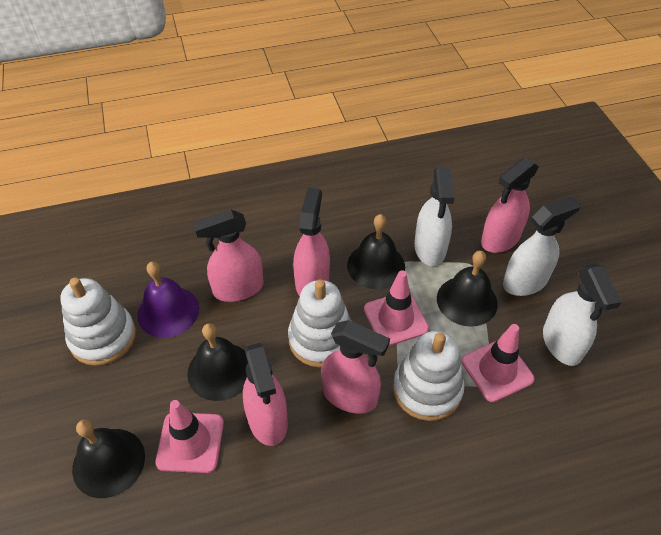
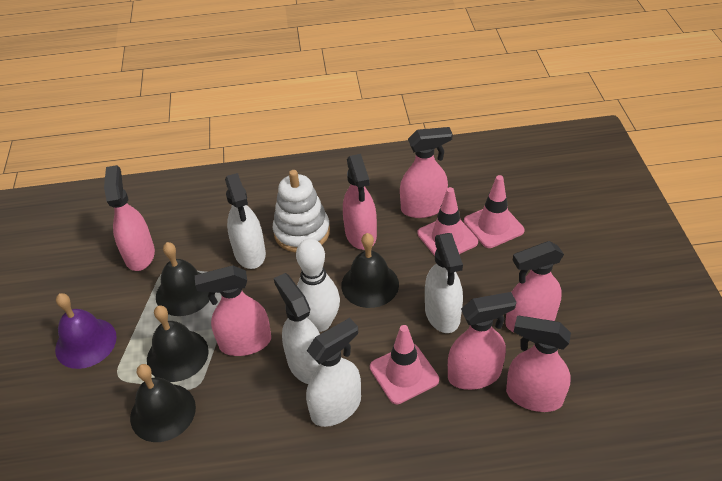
pink spray bottle: [193,209,264,302] [243,343,288,446] [293,188,330,296] [321,320,390,414] [481,157,539,253] = 5 -> [104,165,155,271] [195,265,271,356] [343,154,377,250] [400,127,452,218] [448,292,516,390] [505,241,564,332] [506,316,571,412] = 7
white bowling pin: none = 0 -> [296,238,340,332] = 1
white spray bottle: [414,168,455,266] [503,196,581,296] [543,264,621,366] = 3 -> [225,173,266,269] [274,273,320,384] [306,318,361,427] [425,233,463,333] = 4
white stacking toy: [60,278,136,366] [288,279,351,368] [393,331,464,421] = 3 -> [273,170,330,253] = 1

